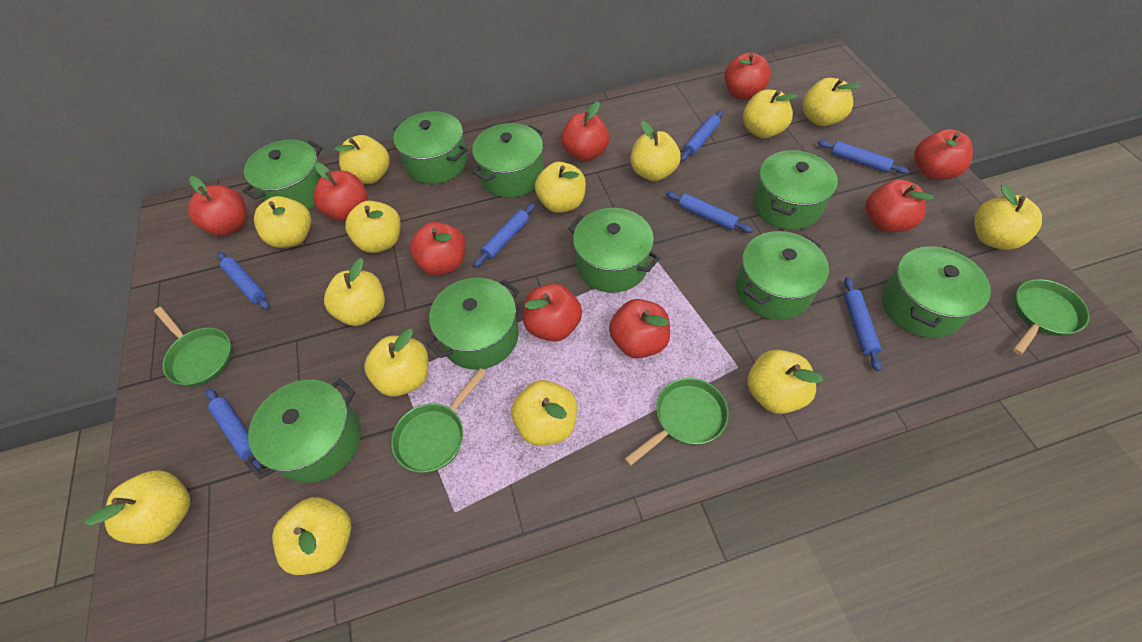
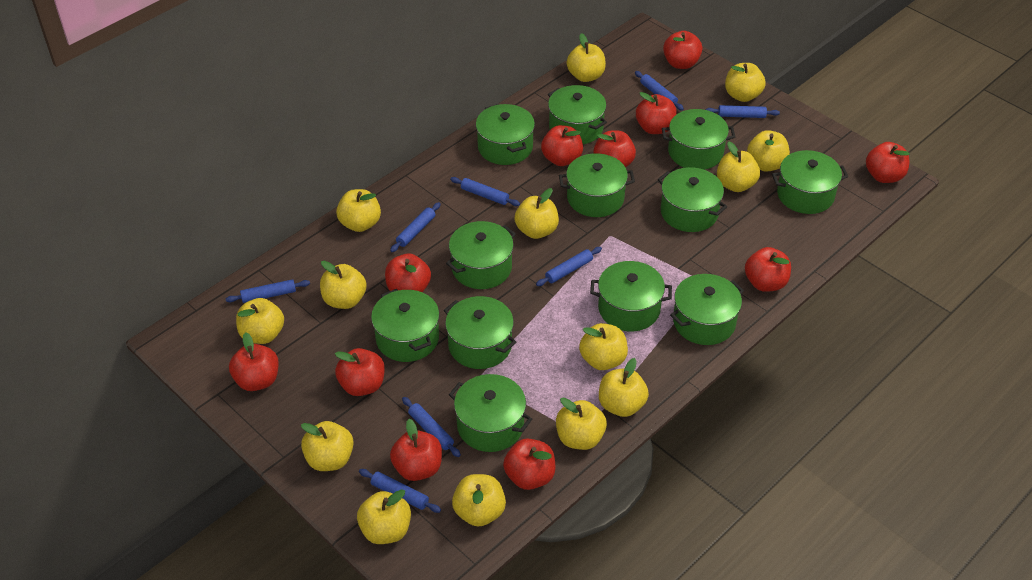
blue rolling pin: [205,388,262,470] [217,252,269,309] [474,203,535,267] [666,191,753,233] [680,110,723,161] [817,140,909,174] [844,277,882,371] = 7 -> [226,279,310,303] [359,469,441,513] [390,202,441,252] [402,397,461,457] [450,177,520,206] [536,247,602,286] [635,71,684,111] [705,105,780,118] = 8
green pan: [154,307,233,386] [391,368,487,472] [624,378,729,466] [1013,279,1090,355] = 4 -> none = 0
green pot: [243,139,322,209] [245,379,361,483] [393,111,467,184] [426,278,519,370] [472,123,544,198] [568,208,660,293] [736,231,829,320] [753,150,838,230] [882,246,991,338] = 9 -> [371,289,439,362] [444,296,516,369] [446,221,516,289] [449,374,532,452] [476,104,535,165] [548,85,607,144] [559,153,635,217] [590,261,672,331] [658,167,727,232] [662,109,735,170] [670,274,744,345] [772,150,848,214] = 12
red apple: [188,176,247,236] [313,162,368,221] [410,222,465,276] [523,284,582,342] [561,101,609,161] [609,299,670,359] [724,53,771,100] [865,179,934,232] [914,129,973,180] = 9 -> [229,332,279,391] [335,348,385,396] [385,253,431,292] [390,419,442,481] [503,439,556,490] [541,125,583,166] [593,130,636,167] [636,92,677,134] [663,31,702,69] [745,247,791,292] [866,142,910,183] = 11

